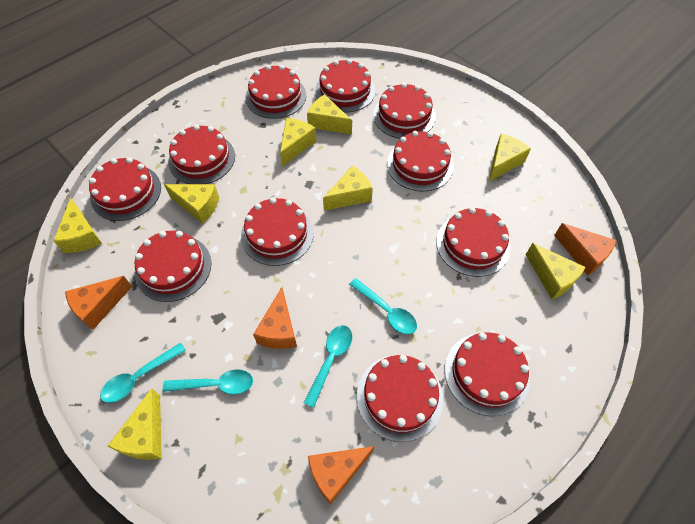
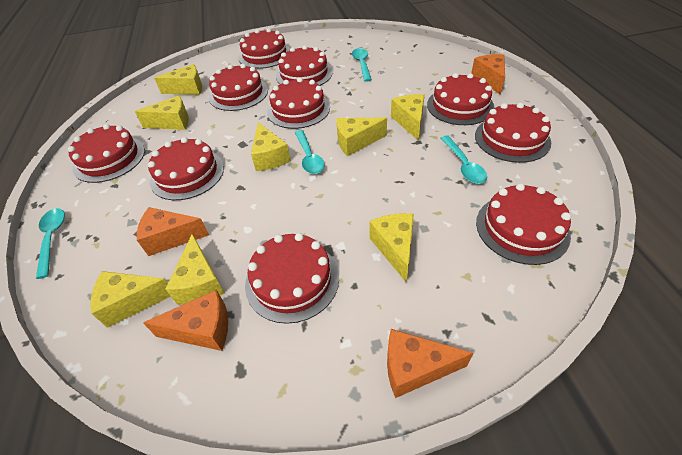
red cake: [89,157,161,221] [134,231,212,302] [168,125,235,184] [241,198,314,266] [245,65,306,119] [315,59,375,113] [357,355,443,442] [373,83,436,139] [387,131,454,191] [436,207,510,277] [444,332,530,416] = 11 -> [68,124,145,183] [148,137,224,200] [209,64,268,111] [238,28,290,69] [245,233,339,324] [267,77,330,129] [276,45,333,86] [427,73,495,125] [475,103,551,163] [476,183,571,265] = 10

